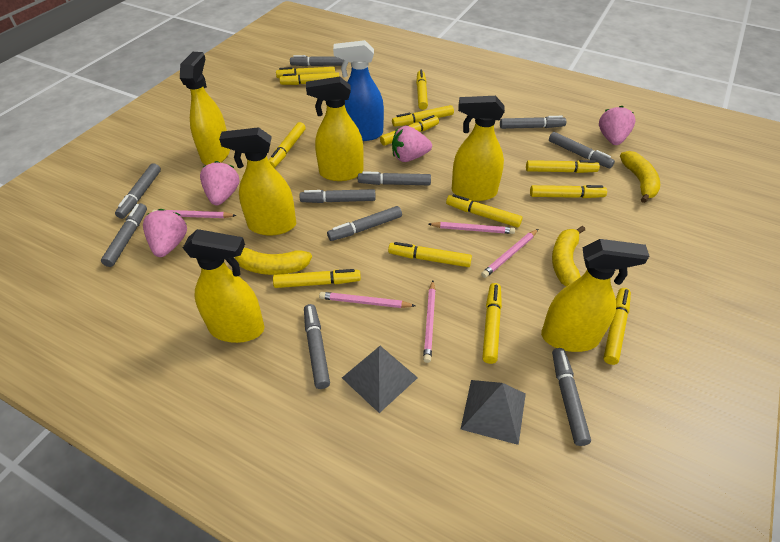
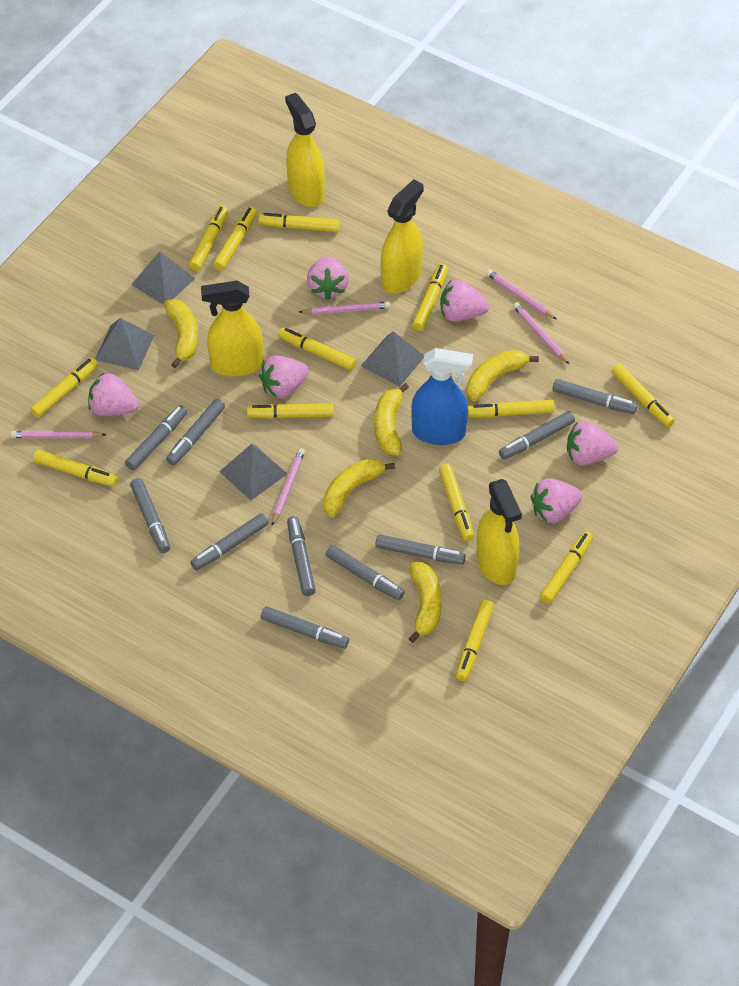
grey pyramid: [342,346,418,413] [461,380,526,445] = 2 -> [95,318,154,370] [131,251,195,305] [219,444,287,500] [361,331,424,387] = 4
pink strawberry: [143,209,187,257] [200,161,240,205] [392,126,432,162] [599,106,635,145] = 4 -> [88,373,139,416] [259,356,309,398] [307,256,349,300] [440,280,489,321] [531,478,582,523] [567,421,618,465] = 6
yellow banana: [235,248,312,275] [552,226,585,286] [620,151,660,203] = 3 -> [164,299,198,368] [323,459,395,517] [374,383,409,455] [408,562,442,643] [467,350,539,401] = 5
yellow spray bottle: [180,52,230,165] [183,229,265,343] [219,127,296,236] [306,77,363,181] [452,96,505,201] [541,239,649,352] = 6 -> [201,281,263,377] [285,93,325,207] [381,179,424,293] [477,479,522,585] = 4

